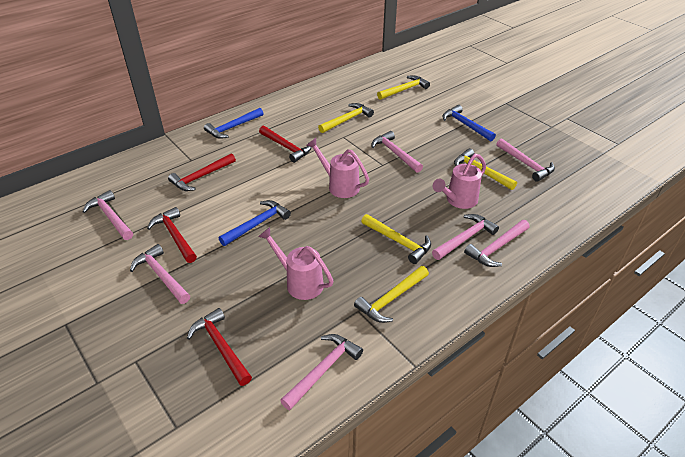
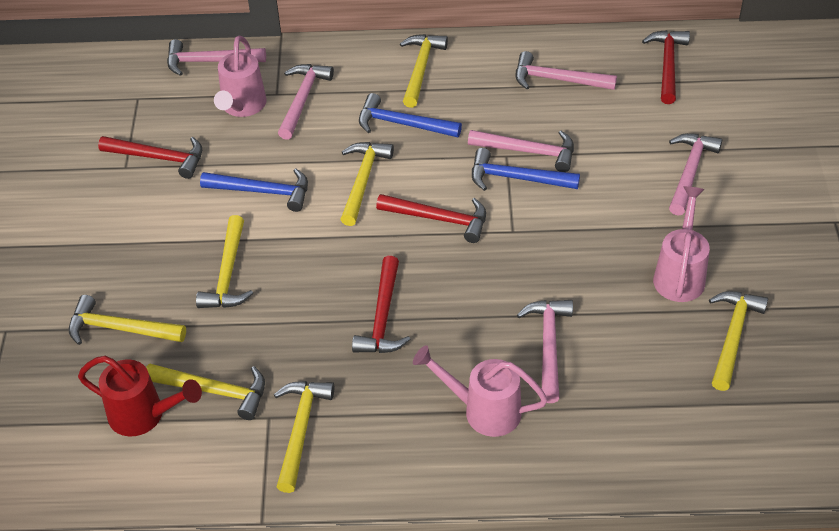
pink hammer: [83,190,133,240] [130,244,190,304] [280,334,363,410] [372,131,423,173] [432,214,499,260] [464,220,530,267] [496,138,555,182] = 7 -> [167,39,266,76] [278,64,334,140] [468,130,574,172] [516,51,617,90] [517,300,573,403] [669,133,722,216] = 6
red watering can: none = 0 -> [78,356,202,436] = 1
yellow hammer: [318,103,374,133] [354,266,429,323] [361,214,431,264] [377,75,430,100] [454,148,517,190] = 5 -> [69,295,186,345] [146,364,265,420] [196,215,253,308] [274,381,334,493] [340,142,394,226] [400,34,448,108] [709,291,768,391] = 7

